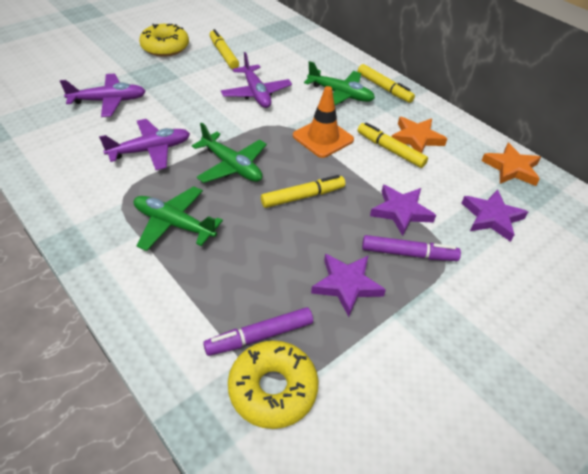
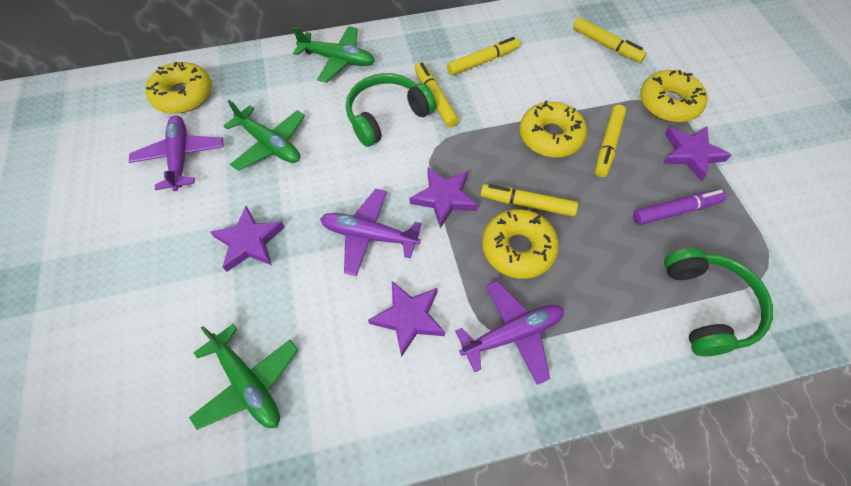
green headphones: none = 0 -> [346,73,436,147] [664,248,773,356] = 2
orange star: [392,117,447,153] [482,143,541,186] = 2 -> none = 0
orange traffic cone: [293,86,354,158] = 1 -> none = 0
purple marker: [203,307,313,356] [362,235,461,261] = 2 -> [633,189,727,225] = 1
purple star: [311,254,386,317] [370,185,436,236] [462,189,528,242] = 3 -> [210,206,285,272] [368,281,445,357] [409,167,478,228] [663,127,731,182] = 4
yellow donut: [139,24,189,57] [228,340,319,429] = 2 -> [145,62,212,114] [482,209,559,279] [520,101,587,158] [640,70,707,122] = 4
yellow marker: [210,29,239,69] [261,175,345,208] [358,64,415,103] [358,122,428,168] = 4 -> [415,62,459,127] [447,37,520,76] [480,184,578,216] [573,18,647,63] [595,105,626,177] = 5

